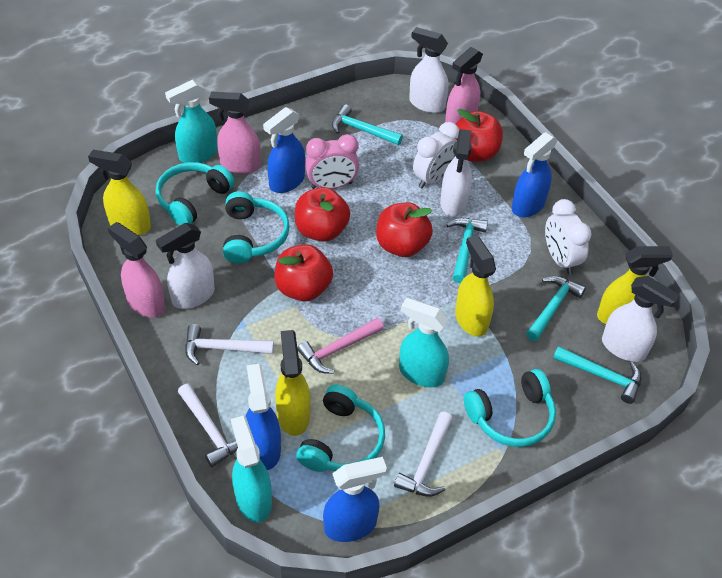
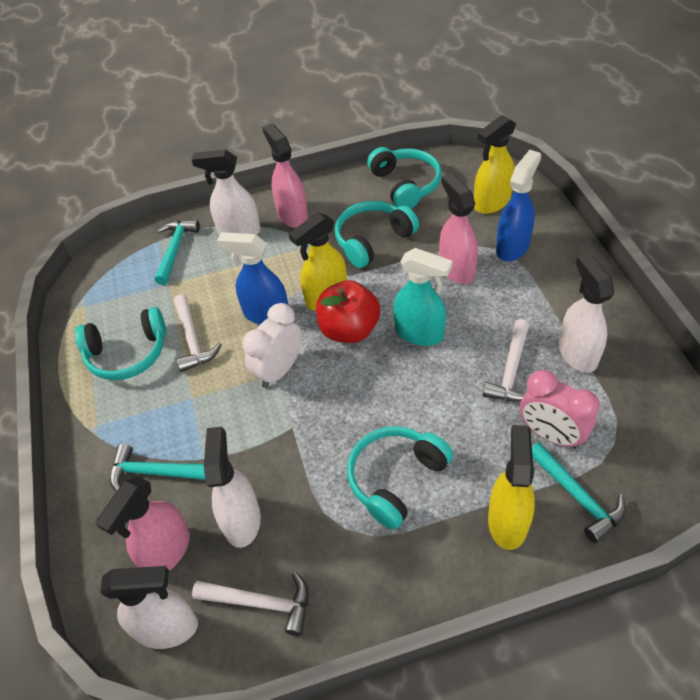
blue spray bottle: [246,364,281,470] [263,107,305,193] [323,457,387,542] [512,132,557,217] = 4 -> [217,232,288,325] [496,150,541,261] = 2
pink hammer: [297,317,384,374] = 1 -> none = 0
red apple: [274,244,333,301] [295,187,350,242] [376,202,433,257] [455,109,503,162] = 4 -> [316,280,380,343] = 1
turquoise hammer: [332,104,403,145] [447,218,488,283] [526,276,586,341] [553,346,641,404] = 4 -> [110,444,205,492] [155,220,200,285] [532,442,626,543] = 3
turquoise spray bottle: [165,80,218,163] [231,416,272,522] [399,297,449,388] = 3 -> [393,248,453,346] = 1
white clock: [413,122,459,188] [545,199,592,275] = 2 -> [242,303,302,388] = 1
yellow spray bottle: [88,150,151,235] [275,330,310,436] [455,235,496,337] [597,246,673,324] = 4 -> [289,212,347,311] [474,115,516,214] [488,425,535,550] = 3

